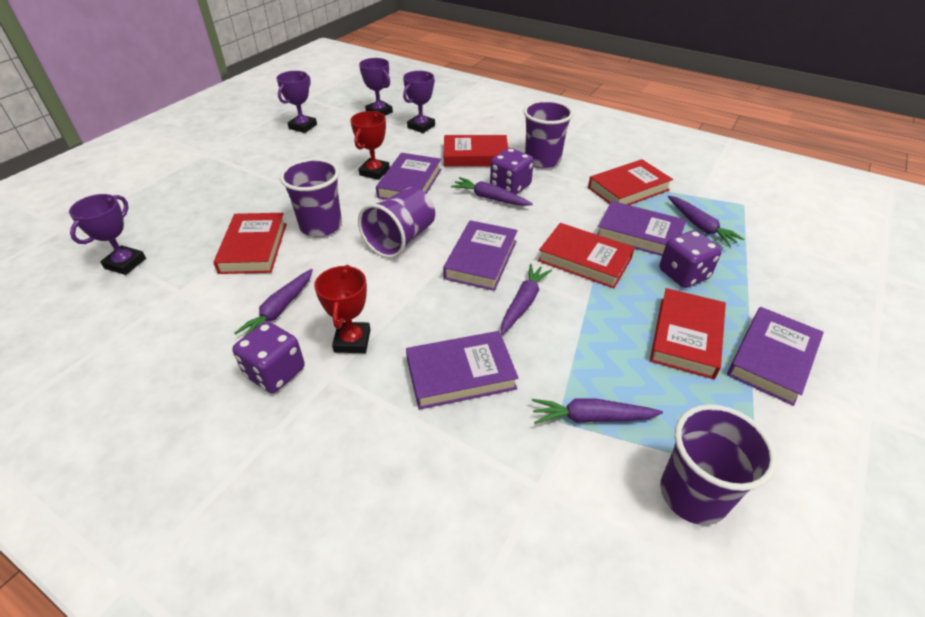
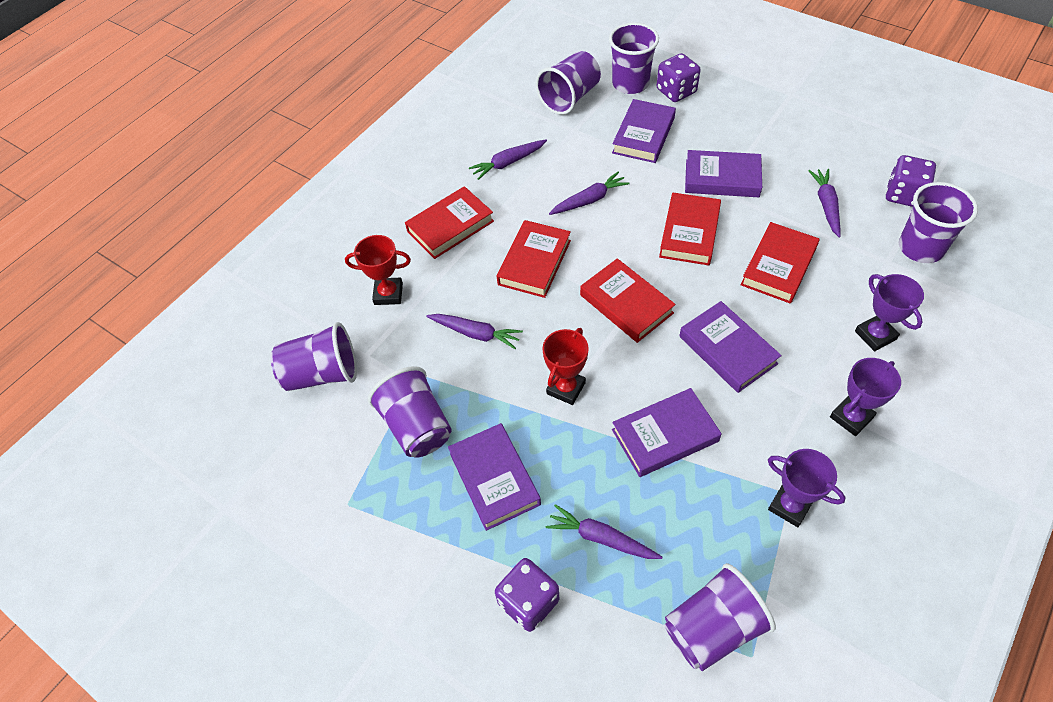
purple cup: [280,158,342,237] [358,187,435,259] [524,100,573,169] [660,404,777,525] = 4 -> [271,322,357,391] [368,366,452,458] [535,51,601,115] [609,22,659,94] [665,563,776,671] [899,182,978,263] = 6
purple trophy: [69,194,146,275] [276,71,317,133] [359,58,393,115] [403,71,435,133] = 4 -> [768,449,846,527] [830,358,901,436] [855,274,924,351] = 3

